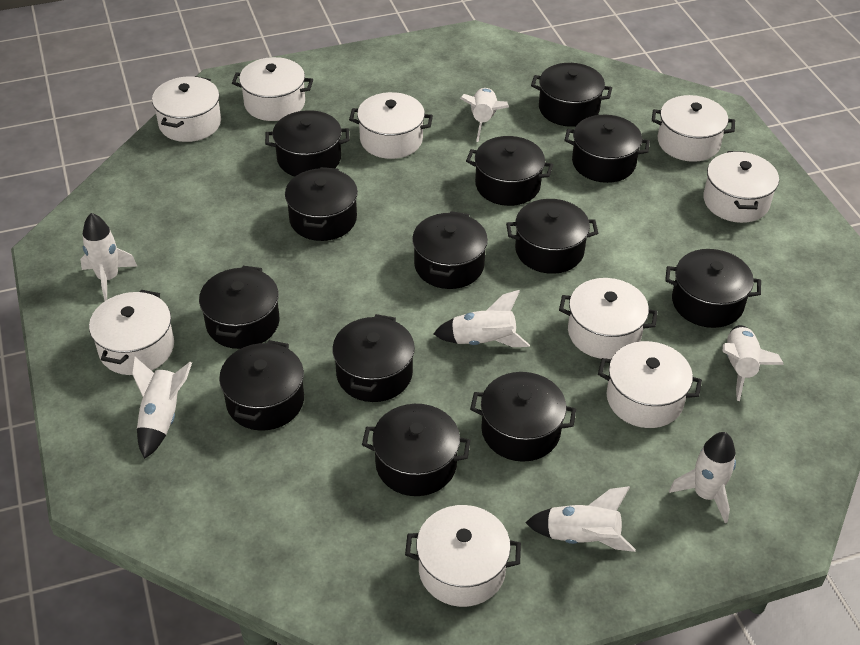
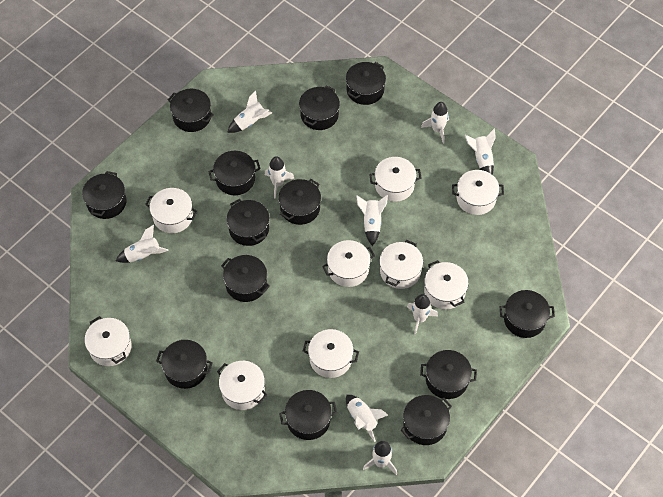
white rocket: [80,213,138,301] [132,357,192,459] [433,290,530,347] [460,88,509,142] [525,486,636,552] [669,432,736,523] [723,325,784,401] = 7 -> [116,225,169,263] [227,91,272,133] [265,156,294,199] [346,395,388,442] [356,195,388,246] [363,441,397,475] [407,294,438,335] [421,102,449,144] [465,129,496,175] = 9

